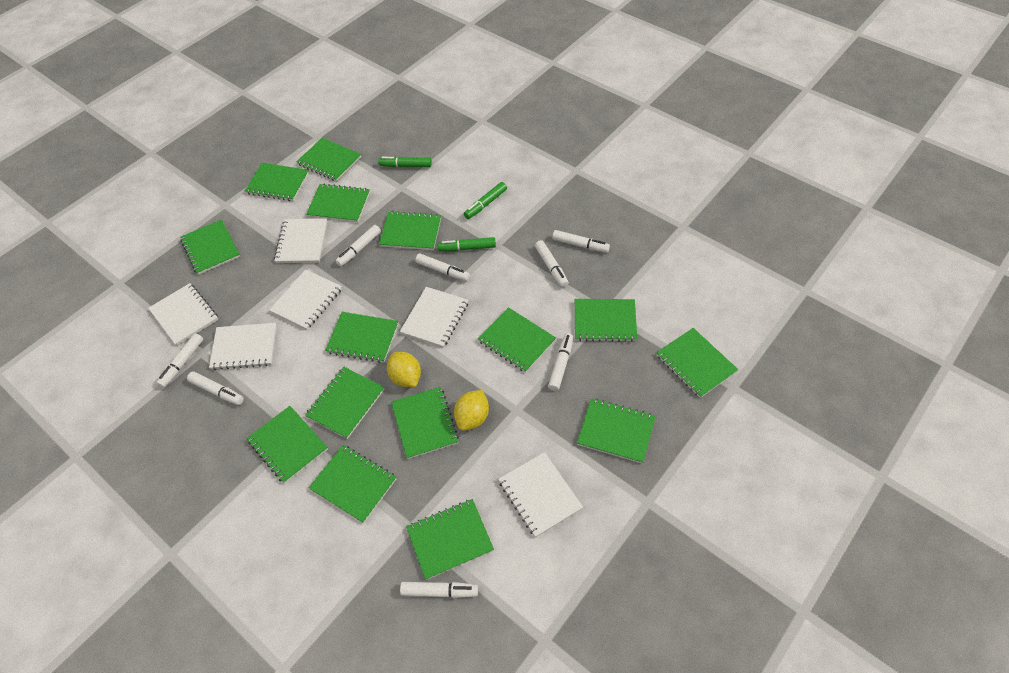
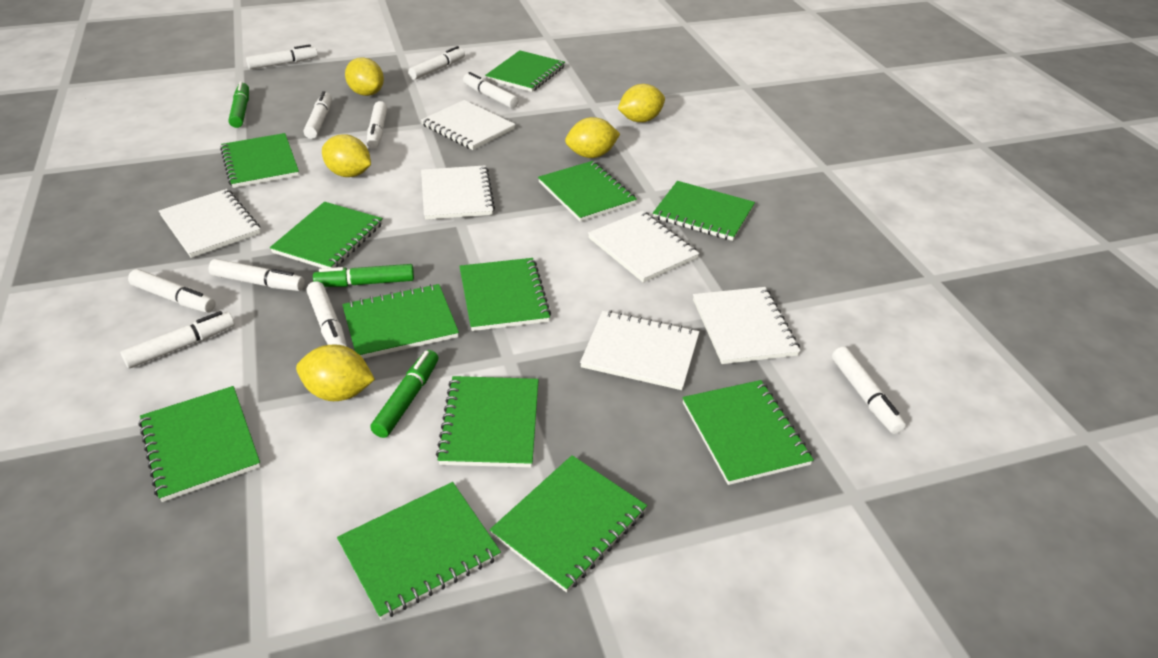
green notebook: [180,220,240,275] [245,163,309,201] [246,406,328,484] [296,138,361,182] [305,367,385,439] [306,184,370,222] [309,445,396,523] [325,312,398,363] [379,211,441,250] [391,387,459,459] [406,499,494,580] [478,307,556,372] [575,299,637,342] [577,398,655,464] [657,328,738,398] = 15 -> [139,386,261,502] [220,133,299,188] [270,202,383,268] [337,482,501,620] [342,284,459,359] [436,376,539,467] [460,258,551,331] [485,50,565,92] [490,455,647,592] [538,161,637,222] [653,181,755,241] [682,380,814,485] = 12
white marker: [156,333,203,388] [187,372,244,405] [335,225,381,267] [400,582,478,598] [415,253,470,281] [535,240,569,287] [548,333,574,391] [552,230,610,253] = 8 -> [121,311,235,368] [128,269,216,313] [209,259,305,291] [246,44,318,69] [304,91,332,139] [307,281,347,347] [367,101,387,149] [408,46,465,80] [463,72,519,108] [832,347,906,434] = 10
yellow lemon: [387,352,421,387] [454,390,489,431] = 2 -> [296,345,375,401] [322,135,371,177] [345,57,384,96] [565,117,620,158] [618,84,665,122] = 5

